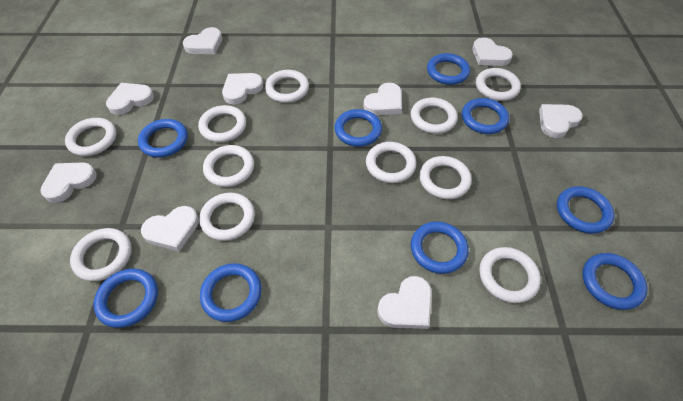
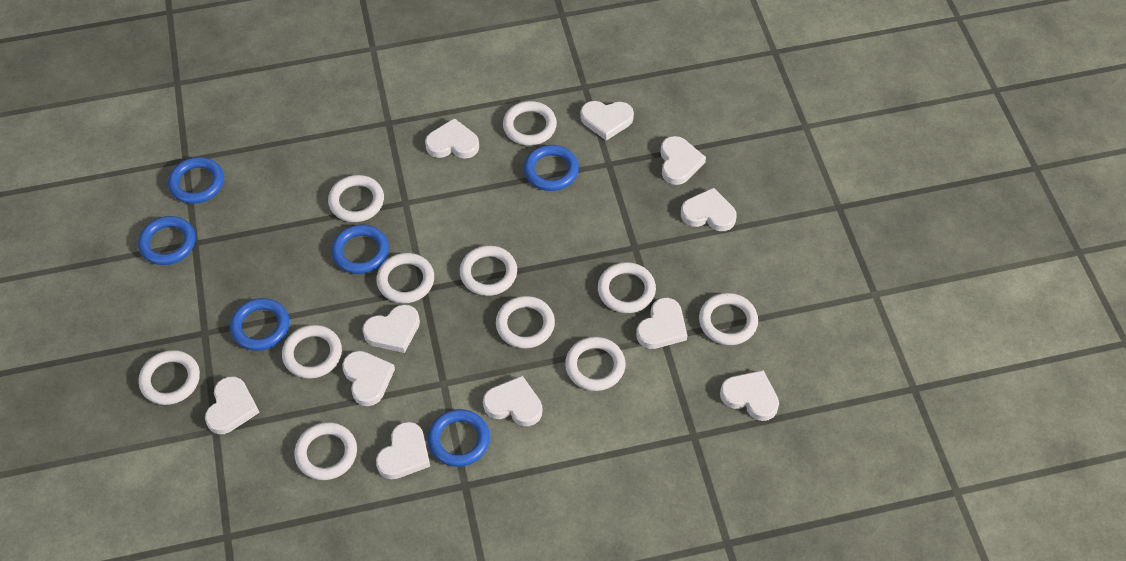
blue ring: [93,269,158,328] [138,119,188,158] [200,263,262,322] [334,109,382,147] [411,221,469,274] [427,53,470,85] [462,98,509,134] [557,186,614,234] [582,253,647,310] = 9 -> [138,216,195,265] [168,157,224,204] [230,298,289,351] [331,224,389,274] [427,409,490,467] [523,145,579,191] = 6
white heart: [40,162,97,203] [106,83,154,115] [141,206,199,251] [183,27,222,54] [222,73,264,105] [363,83,402,115] [377,276,432,329] [473,37,513,66] [539,104,583,138] = 9 -> [205,376,260,434] [342,351,395,406] [362,305,420,353] [376,422,430,479] [425,118,479,159] [483,376,542,426] [580,101,634,141] [636,298,687,349] [660,136,706,185] [681,188,737,231] [720,370,779,421] = 11

